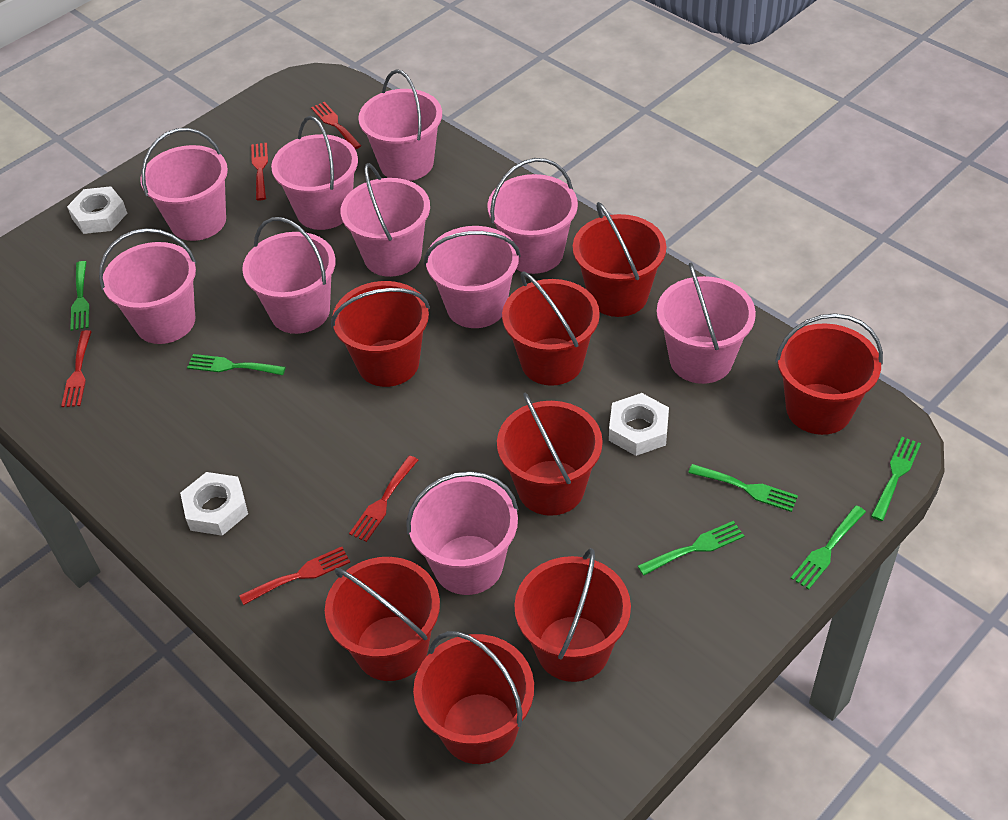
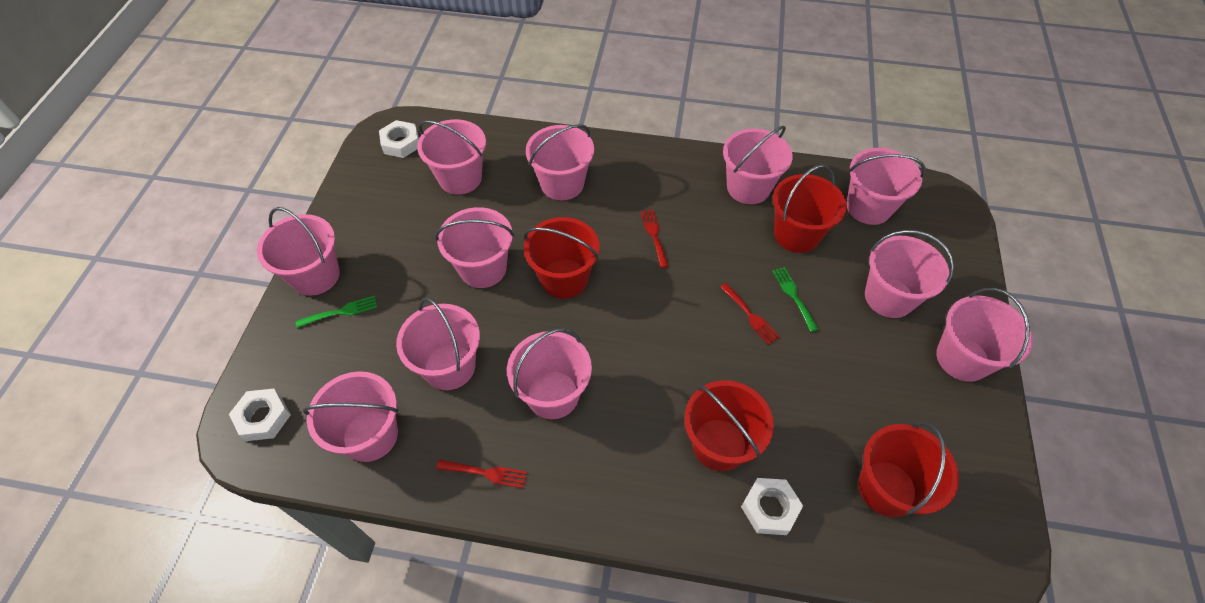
green fork: [70,261,89,331] [187,354,286,375] [638,521,744,576] [688,464,798,512] [791,505,866,590] [871,437,921,521] = 6 -> [296,296,377,328] [772,267,818,332] = 2
pink bucket: [99,228,197,344] [140,128,228,241] [242,217,336,334] [271,116,358,230] [341,163,430,277] [358,69,442,181] [406,471,519,595] [424,226,521,328] [488,158,578,274] [657,263,756,384] = 10 -> [257,207,340,296] [303,371,398,462] [396,298,480,390] [417,119,486,195] [435,207,514,288] [507,328,592,419] [526,124,594,200] [723,126,793,204] [847,148,926,225] [865,230,954,318] [936,288,1033,382] = 11
red bucket: [325,557,440,681] [331,281,430,387] [413,631,534,764] [497,393,603,516] [502,271,600,386] [514,548,631,682] [573,202,666,317] [775,313,883,435] = 8 -> [524,217,600,299] [684,380,774,471] [773,165,847,253] [858,422,959,517] = 4
red fork: [61,330,92,407] [239,547,350,605] [251,143,268,201] [311,102,361,149] [349,456,418,542] = 5 -> [437,460,527,488] [640,210,669,268] [720,283,780,345] = 3

